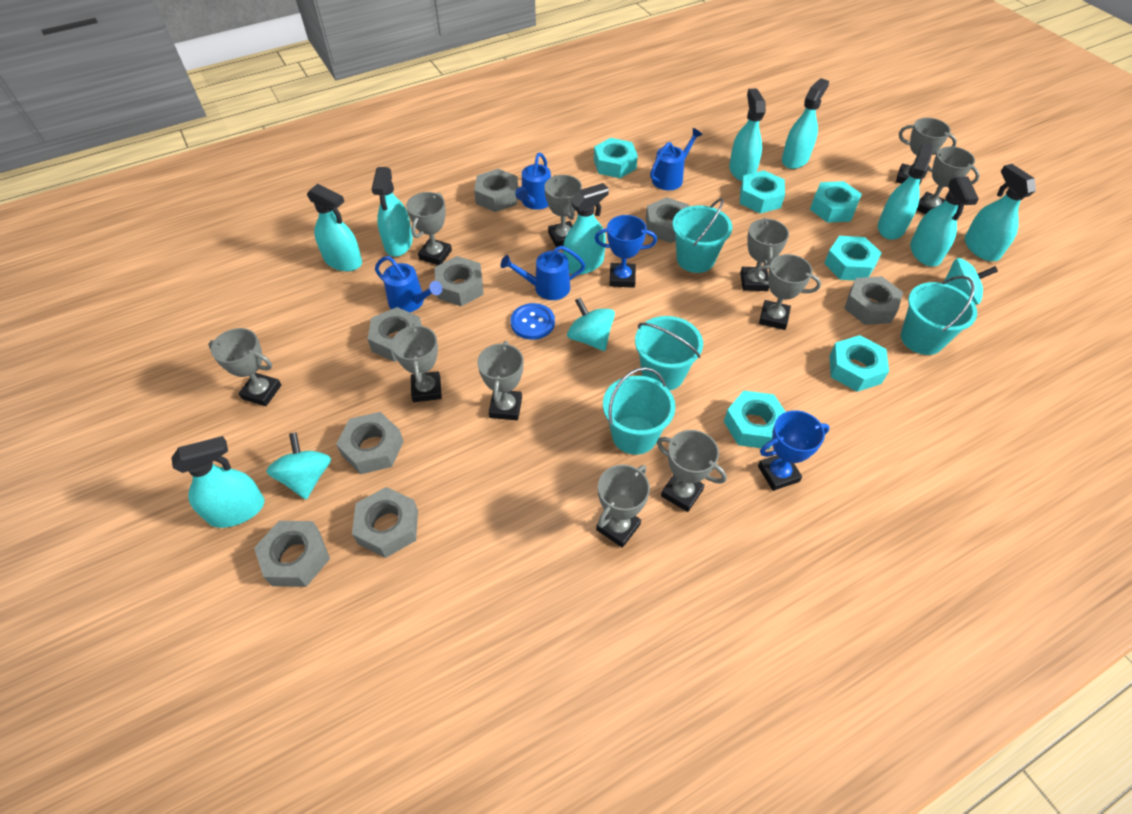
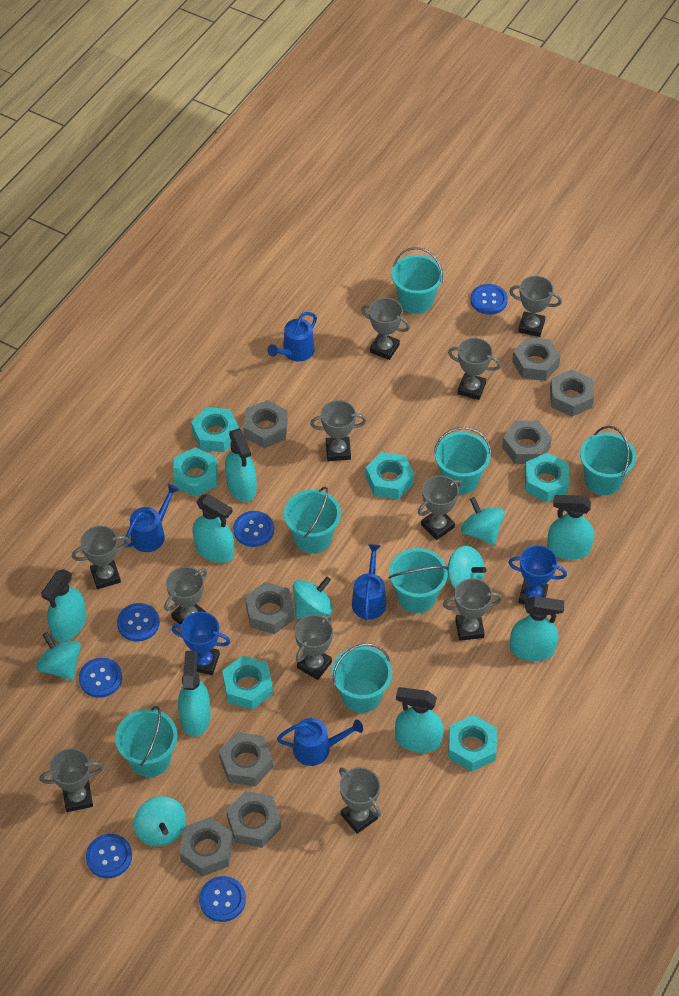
blue button: [511,303,555,340] = 1 -> [79,658,122,698] [86,834,132,878] [117,603,160,642] [199,876,246,922] [233,511,274,547] [470,284,508,315] = 6
turquoise bucket: [603,367,676,455] [635,316,703,390] [673,198,732,273] [901,276,977,355] = 4 -> [115,706,178,777] [284,487,341,554] [332,643,392,713] [389,548,448,613] [391,247,443,314] [434,427,492,495] [580,426,636,495] = 7
turquoise spinning top: [266,432,331,499] [567,298,615,351] [944,258,998,305] = 3 -> [36,632,81,680] [134,796,186,846] [293,577,333,619] [447,546,487,589] [461,497,505,545] = 5
turquoise spray bottle: [171,436,264,528] [307,184,362,271] [372,167,413,257] [563,183,609,275] [729,88,766,181] [782,78,829,169] [878,143,933,240] [910,176,979,267] [965,164,1036,261] = 9 -> [41,569,86,642] [178,651,211,737] [193,494,234,563] [225,428,256,502] [395,687,444,753] [510,596,564,661] [547,495,594,560] = 7

